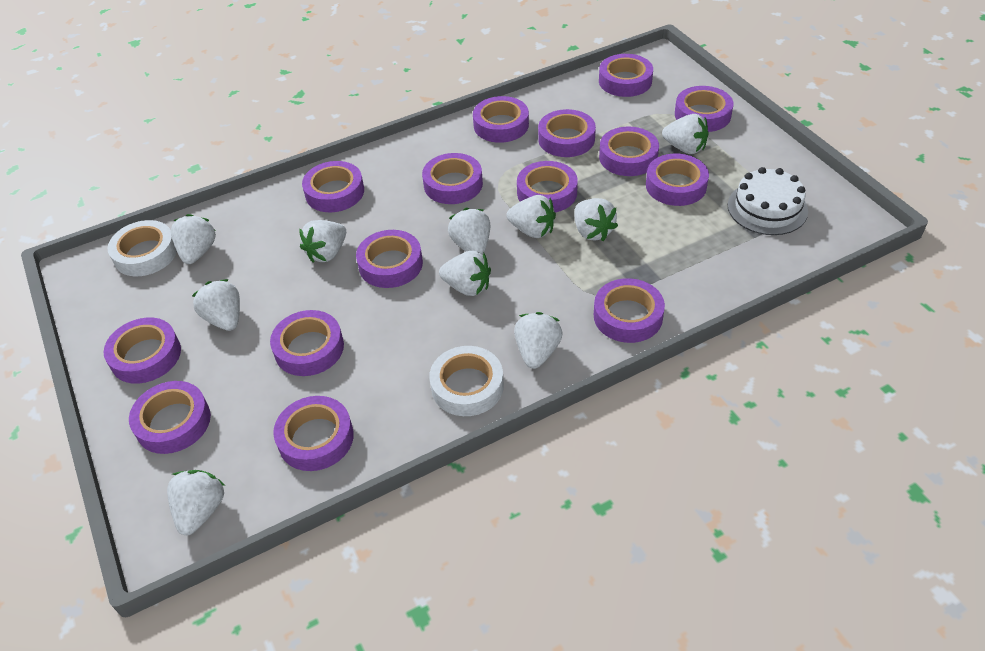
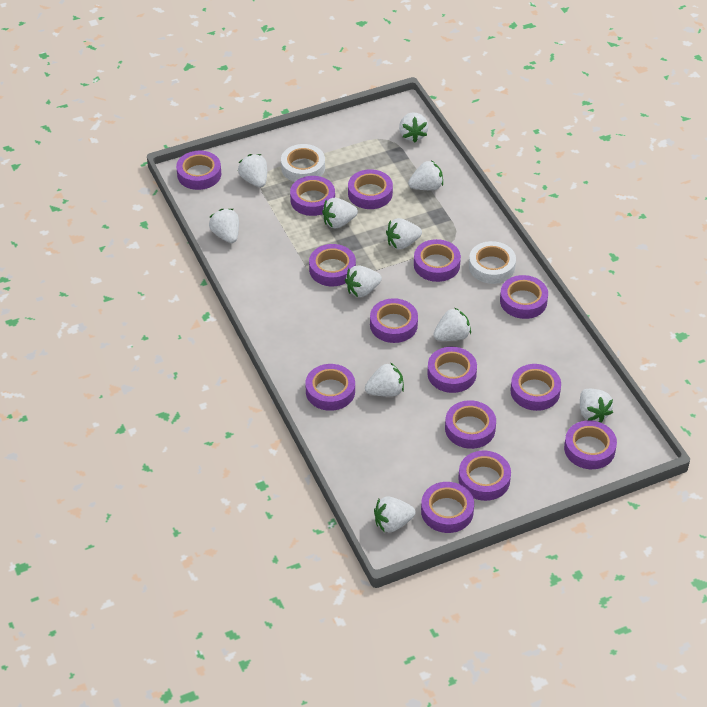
purple tape: [104,318,181,384] [129,381,211,454] [270,310,344,376] [273,396,354,471] [302,161,364,212] [356,230,423,288] [422,153,483,204] [473,96,529,143] [517,161,578,213] [538,109,596,157] [594,278,665,343] [599,54,653,97] [599,127,659,176] [646,154,709,206] [675,86,734,132] = 15 -> [176,150,221,190] [290,176,335,216] [305,364,355,411] [309,244,356,286] [348,169,393,209] [370,298,418,343] [414,239,461,282] [421,482,474,533] [427,347,477,393] [445,400,496,449] [458,451,511,501] [500,275,548,319] [510,364,561,411] [564,420,617,469] = 14
white cake: [728,167,808,235] = 1 -> none = 0
white strawberry: [167,470,225,535] [171,214,216,264] [192,279,240,331] [299,220,346,263] [439,251,491,296] [448,208,490,255] [506,195,556,238] [514,312,563,369] [575,198,618,241] [662,114,709,154] = 10 -> [209,209,239,243] [238,154,267,188] [322,198,358,229] [345,265,382,297] [365,362,404,397] [374,496,416,533] [386,218,422,249] [399,112,429,142] [408,160,443,190] [433,307,471,341] [580,389,613,422] = 11

